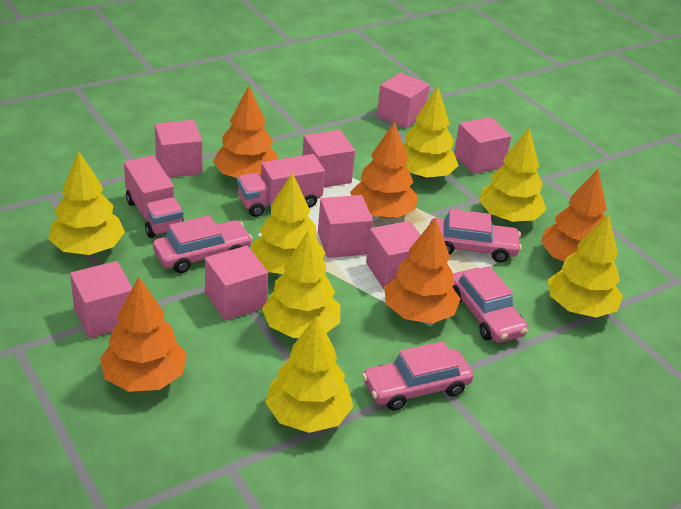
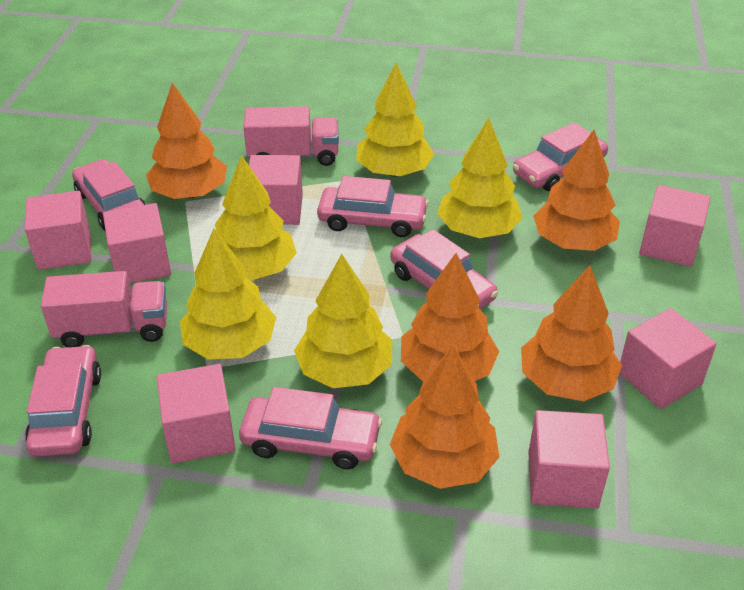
pink car: [153,215,253,273] [362,341,473,411] [430,209,522,263] [452,266,528,343] = 4 -> [25,345,101,457] [72,159,146,231] [239,387,382,469] [317,176,429,237] [390,229,498,309] [513,122,608,191] = 6
pink cube: [70,261,132,338] [155,120,202,178] [205,246,268,321] [302,130,355,188] [318,195,373,258] [366,221,421,289] [377,72,430,129] [454,117,511,174] = 8 -> [25,191,91,270] [103,203,171,283] [157,364,236,464] [249,155,303,225] [528,410,610,508] [619,308,717,409] [639,185,711,267] = 7
yellow tree: [48,151,125,255] [252,172,325,274] [262,230,340,338] [265,315,353,433] [403,87,459,178] [479,127,546,222] [548,214,623,317] = 7 -> [180,229,276,359] [215,155,297,280] [294,254,392,388] [356,63,434,176] [437,118,523,238] = 5

